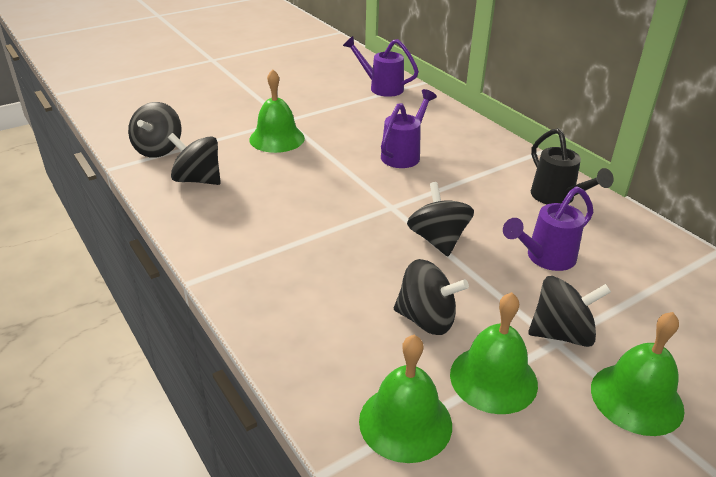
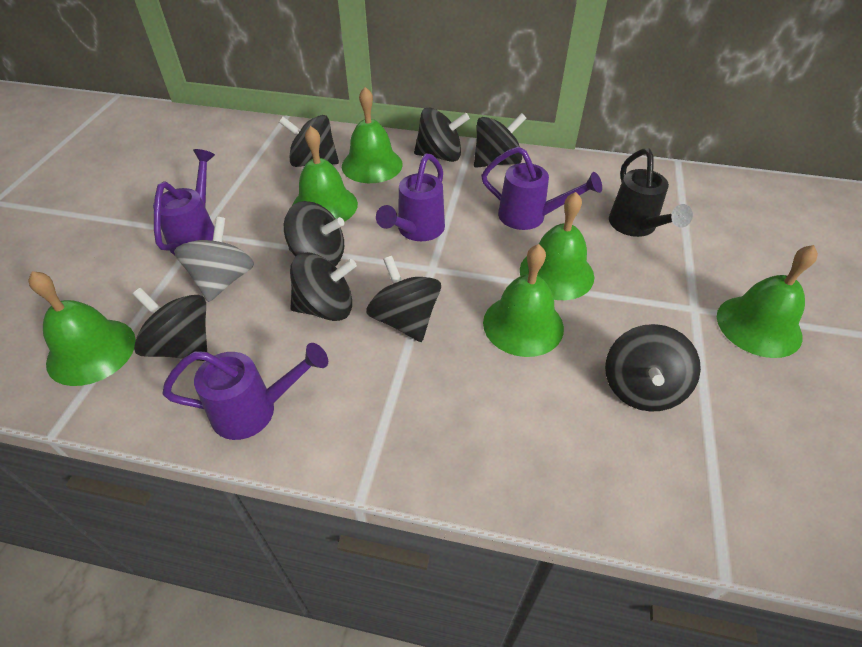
black spinning top: [128,102,182,158] [168,133,221,185] [394,259,469,335] [407,182,474,256] [528,276,611,347] = 5 -> [133,288,207,361] [279,115,339,167] [284,201,344,266] [290,252,357,321] [366,256,441,342] [414,107,470,162] [474,113,526,168] [605,324,701,412] = 8
green bell: [249,69,305,153] [359,335,452,463] [450,292,538,414] [591,312,685,436] = 4 -> [28,271,136,386] [292,126,358,222] [342,87,403,183] [483,244,564,357] [520,192,594,300] [717,245,818,358] = 6
grey spinning top: none = 0 -> [174,217,254,302] = 1
purple watering can: [343,36,419,97] [381,89,437,168] [503,186,594,271] = 3 -> [153,149,215,255] [162,343,328,440] [376,153,445,241] [481,147,602,230] = 4

